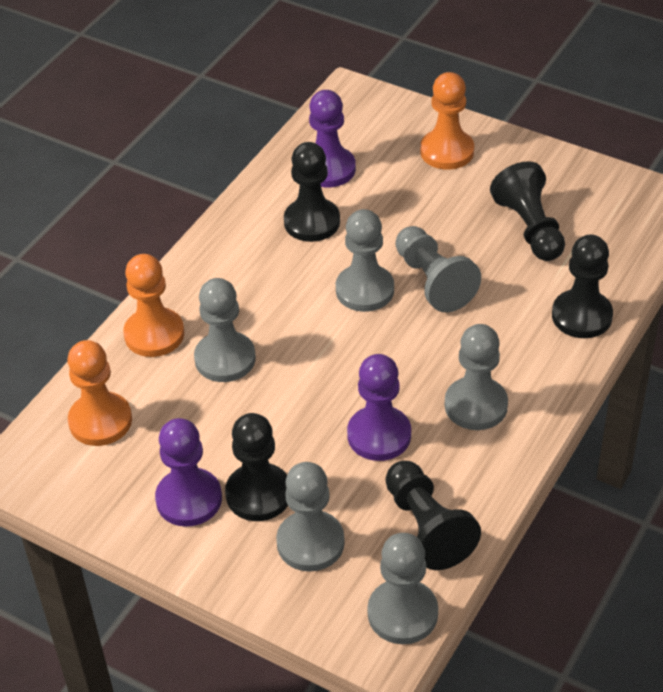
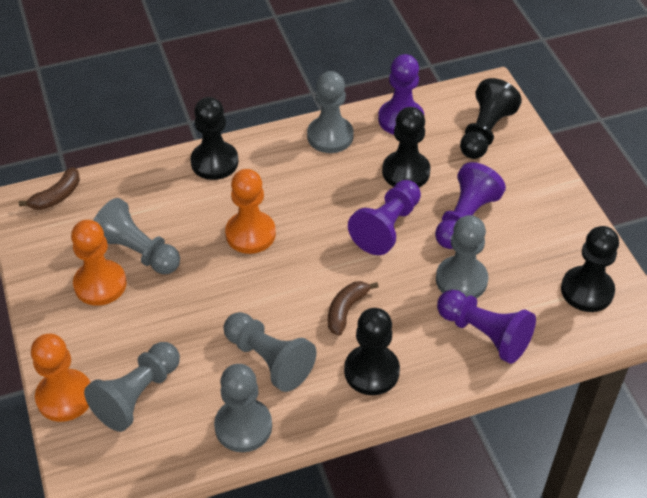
brown banana: none = 0 -> [19,167,80,210] [328,281,379,335] = 2
purple pawn: [155,418,222,527] [309,90,356,188] [347,354,411,461] = 3 -> [348,180,421,255] [378,54,424,135] [435,162,506,249] [437,290,536,364] = 4

